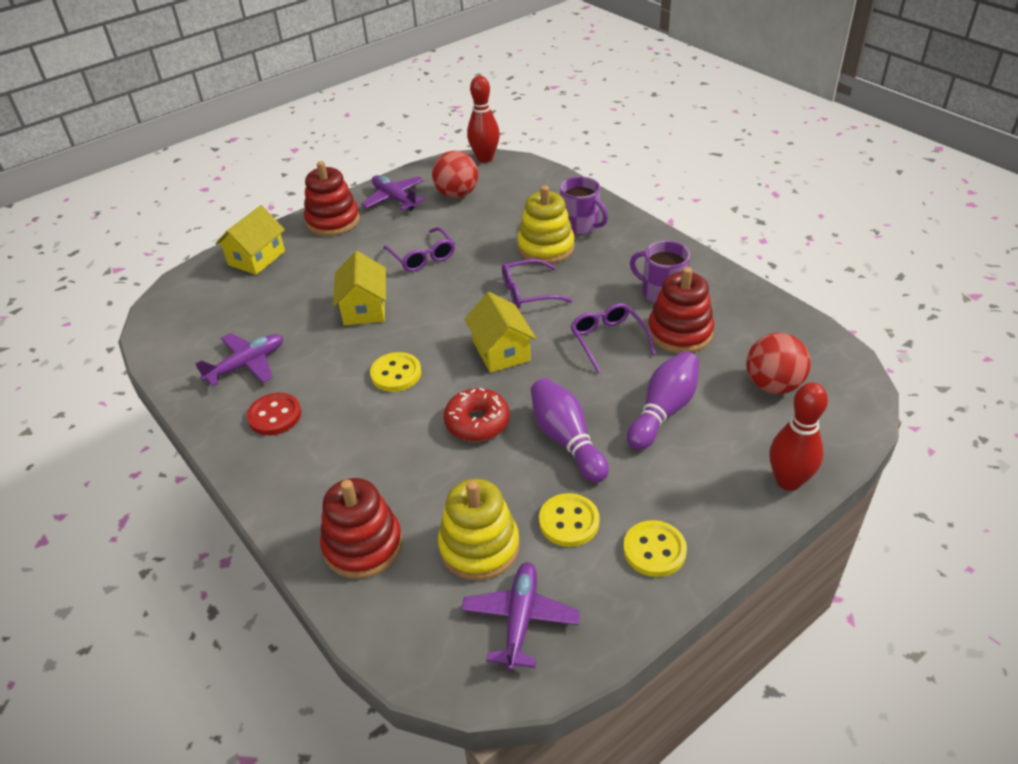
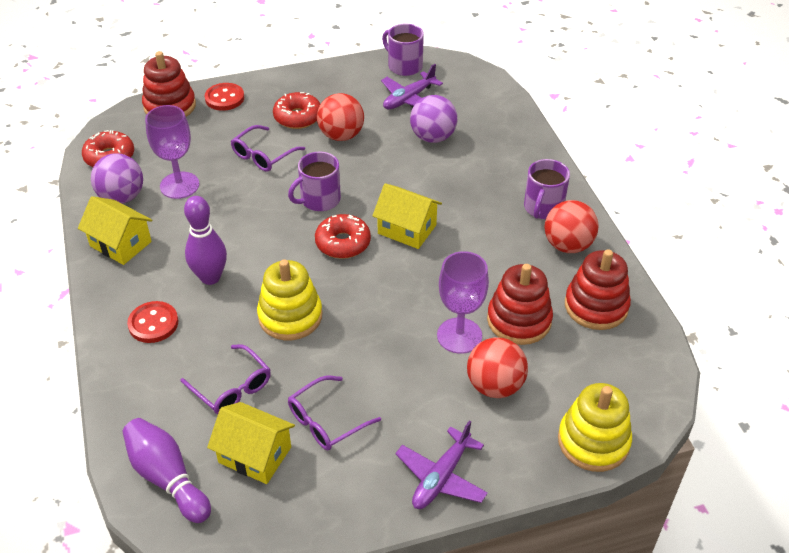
purple ball: none = 0 -> [91,153,143,204] [410,95,457,143] = 2
purple goblet: none = 0 -> [145,105,199,199] [437,251,489,354] = 2
purple mug: [560,176,608,235] [630,241,690,303] = 2 -> [288,152,341,211] [382,24,424,76] [524,159,570,219] = 3
purple plane: [195,333,283,386] [361,175,426,210] [461,562,580,671] = 3 -> [381,64,443,109] [395,421,488,509] = 2
red ball: [432,151,478,198] [746,333,811,394] = 2 -> [317,93,364,141] [467,337,528,398] [545,200,599,253] = 3
red bowling pin: [467,76,500,163] [770,382,828,491] = 2 -> none = 0
red button: [247,393,301,435] = 1 -> [127,301,178,343] [205,83,244,111] = 2
red donut: [444,388,510,442] = 1 -> [82,130,134,167] [273,92,320,129] [315,214,371,259] = 3
yellow button: [370,352,421,392] [539,493,600,547] [623,520,687,577] = 3 -> none = 0

